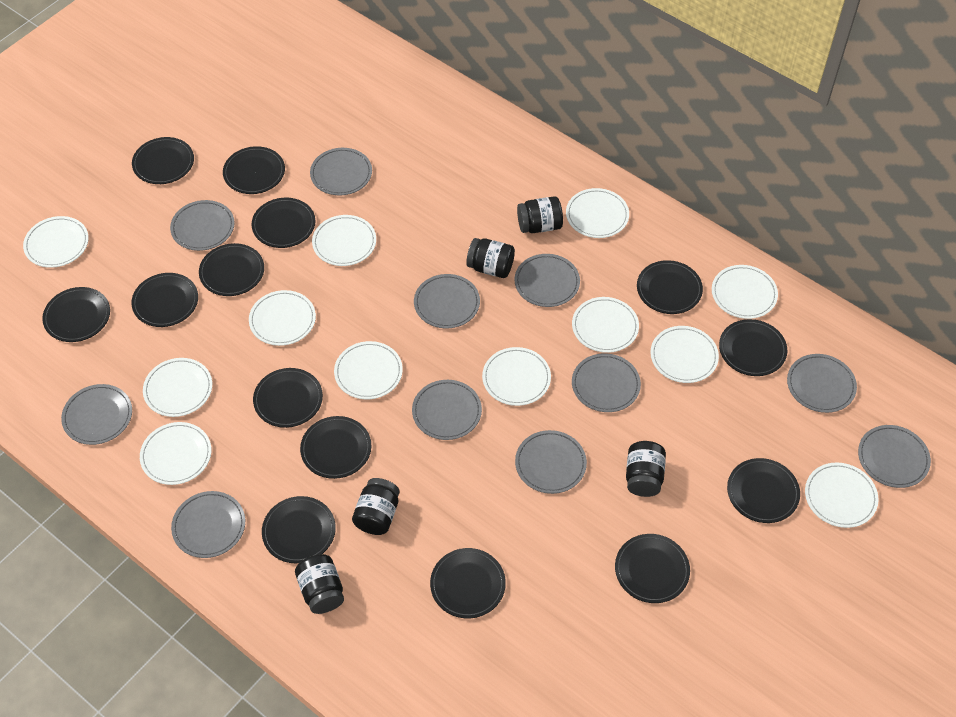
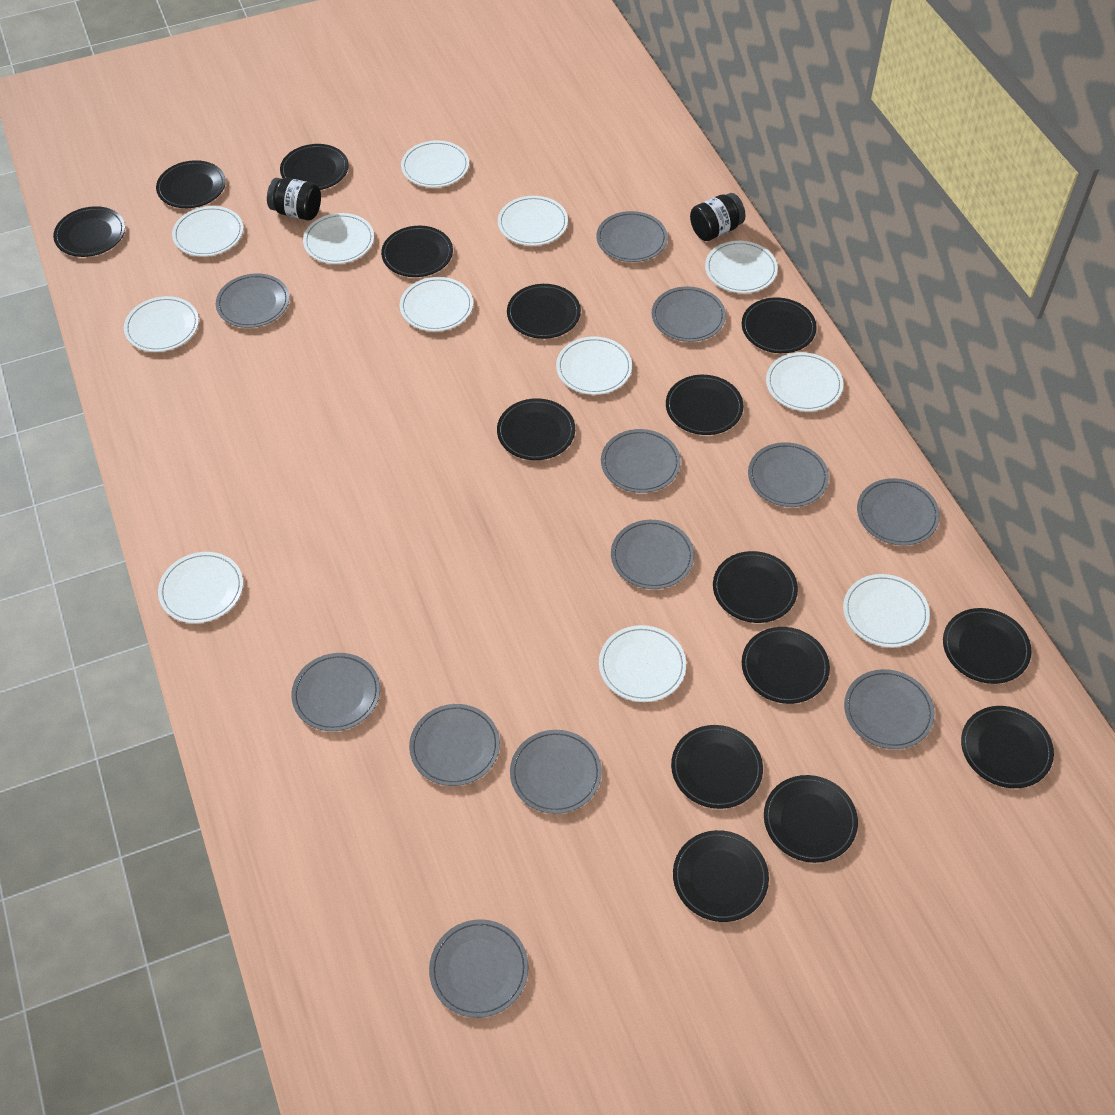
black jar: [295,554,344,614] [352,478,399,535] [466,238,515,278] [517,196,563,233] [626,441,666,497] = 5 -> [267,178,321,220] [690,193,746,241] = 2
black plate: [42,287,110,342] [131,273,198,327] [132,137,194,184] [199,243,264,296] [223,146,285,194] [252,198,315,248] [253,368,323,428] [262,496,336,563] [300,416,371,479] [430,548,506,618] [615,534,690,603] [637,260,703,314] [719,319,787,376] [727,458,800,523] = 14 -> [53,206,125,257] [156,160,226,208] [280,144,349,190] [381,226,453,277] [497,398,575,460] [507,284,581,339] [666,375,744,435] [671,725,763,809] [673,830,769,922] [713,551,798,623] [742,297,817,353] [742,627,830,704] [764,775,858,863] [943,608,1032,684] [961,706,1054,788] = 15
grey plate: [61,384,132,445] [170,200,235,251] [171,491,245,558] [310,148,372,195] [412,380,482,440] [414,274,480,328] [514,254,580,307] [515,430,587,494] [572,353,641,412] [787,354,857,413] [858,425,931,488] = 11 -> [216,273,289,328] [291,653,380,731] [409,704,500,786] [429,919,529,1018] [510,730,602,814] [596,211,668,262] [601,429,681,493] [611,520,694,589] [651,286,726,342] [748,442,829,507] [844,669,935,749] [857,478,940,546] = 12

